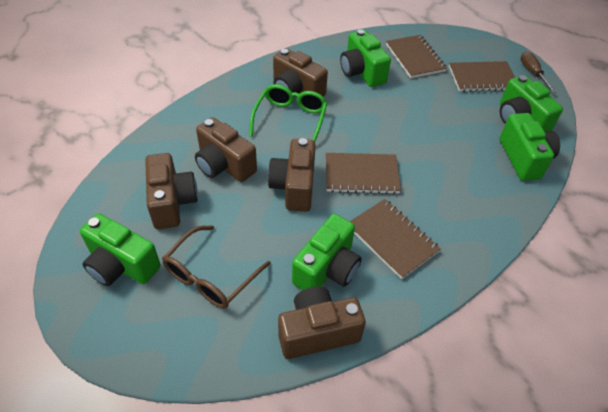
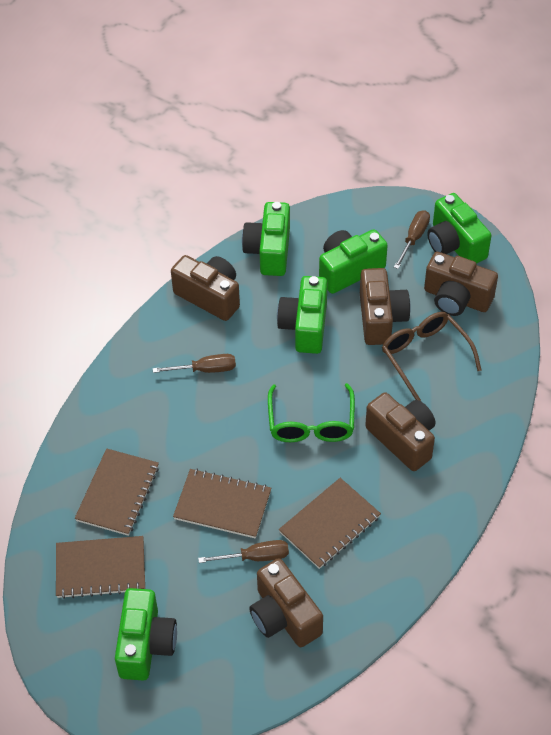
brown screwdriver: [520,51,556,93] = 1 -> [153,354,236,373] [198,540,289,563] [394,210,430,269] = 3

